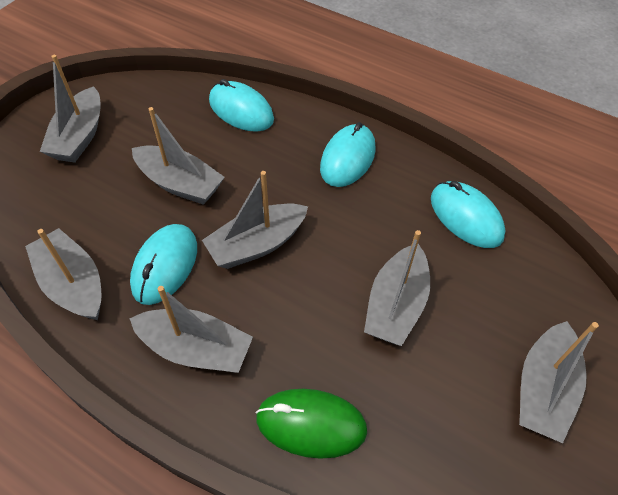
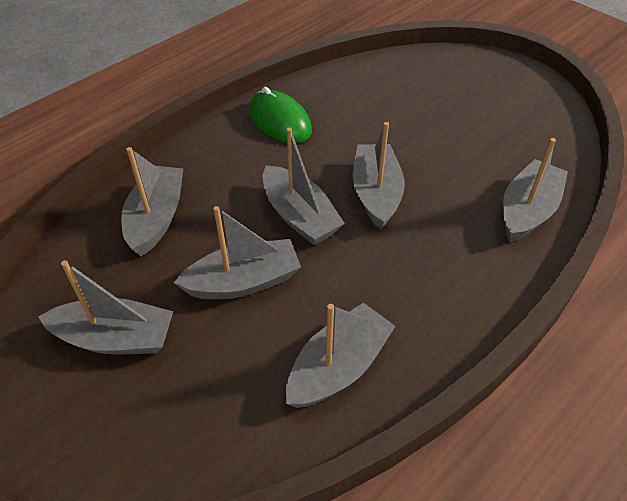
turquoise mouse: [130,224,197,305] [209,79,274,132] [320,122,376,187] [431,181,505,248] = 4 -> none = 0

